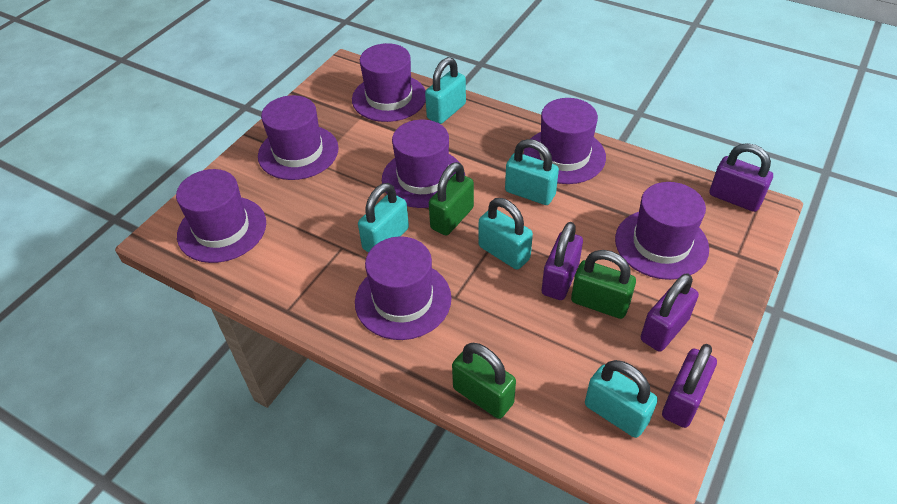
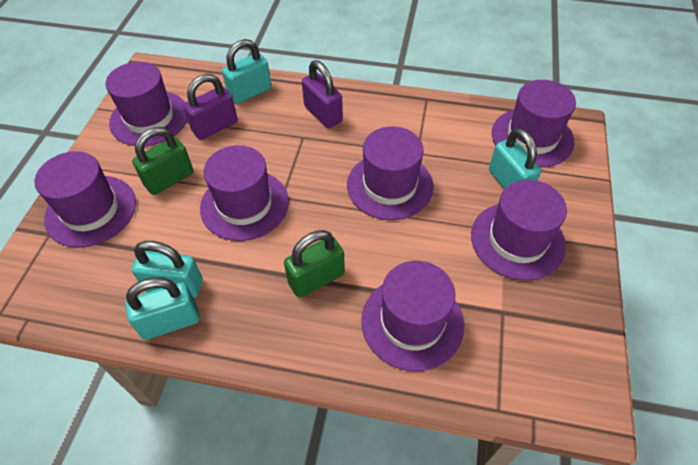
green padlock: [429,162,474,235] [452,343,516,419] [571,250,636,319] = 3 -> [132,127,194,195] [284,230,345,298] = 2
purple padlock: [542,222,583,300] [641,273,699,352] [662,344,717,428] [709,143,773,212] = 4 -> [183,74,238,140] [302,60,343,128] = 2
turquoise padlock: [358,183,409,252] [425,57,466,124] [479,198,533,270] [505,139,559,205] [585,360,658,438] = 5 -> [125,277,199,340] [132,241,203,298] [222,39,272,104] [489,128,541,189] = 4

